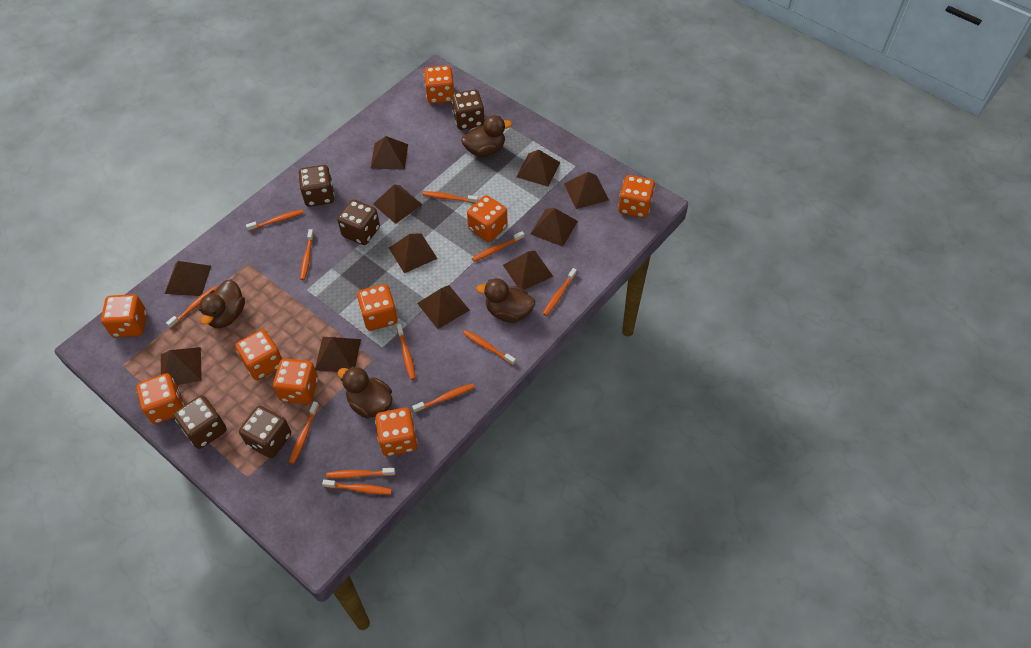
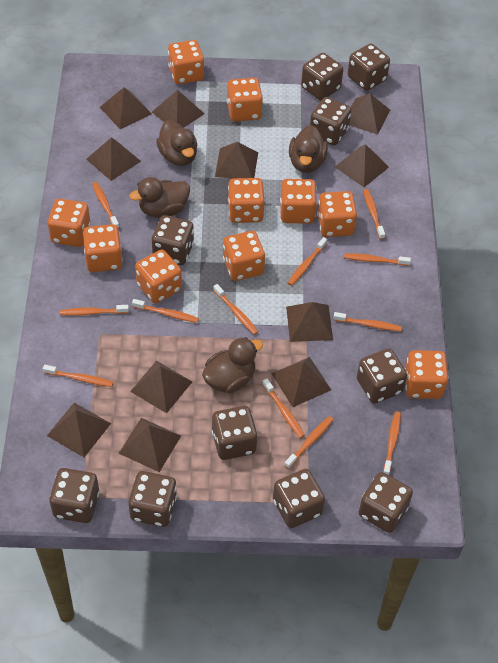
brown dice: [174,395,227,449] [239,406,291,458] [298,165,335,207] [337,199,380,245] [451,89,485,130] = 5 -> [49,468,99,523] [128,471,177,527] [152,215,194,265] [212,406,258,460] [273,469,325,528] [301,53,343,100] [310,97,351,146] [348,43,390,91] [357,349,407,404] [358,472,413,533] = 10
orange dice: [101,294,147,338] [136,373,184,424] [235,329,283,380] [273,358,318,404] [357,284,398,331] [375,408,417,456] [424,65,455,104] [467,195,508,242] [618,175,655,218] = 9 -> [48,199,90,247] [83,224,123,272] [135,249,182,304] [168,40,204,84] [223,231,265,281] [227,78,263,122] [228,178,265,223] [280,179,317,224] [317,191,357,237] [405,350,448,399] = 10

